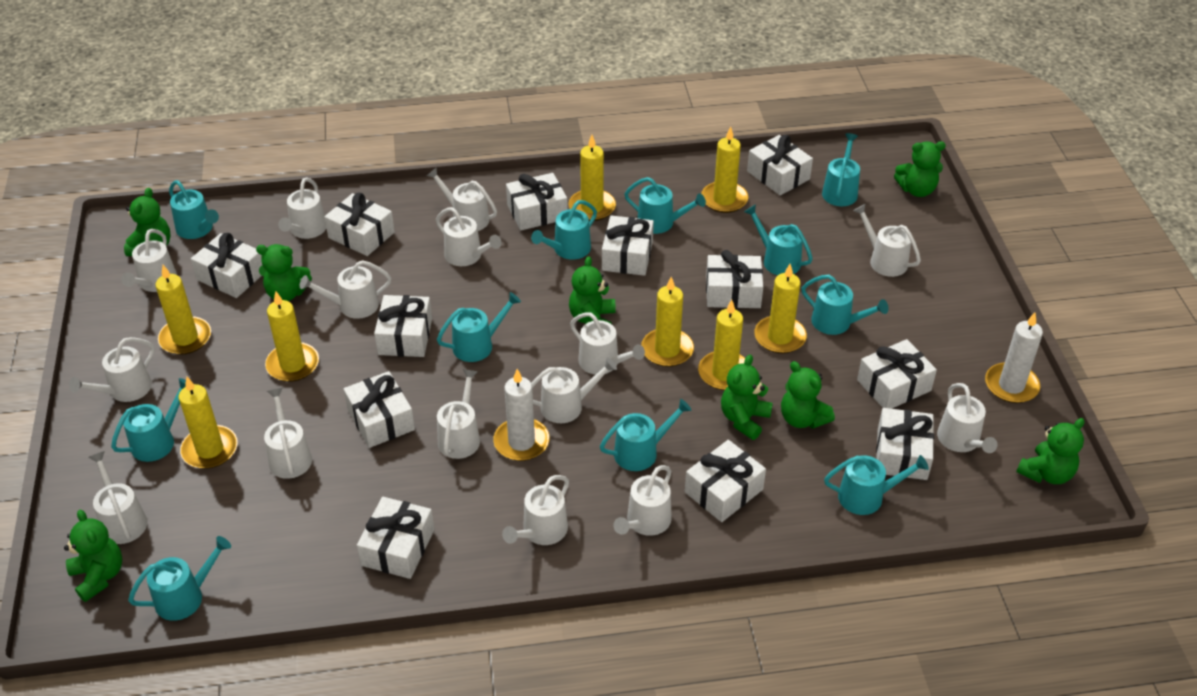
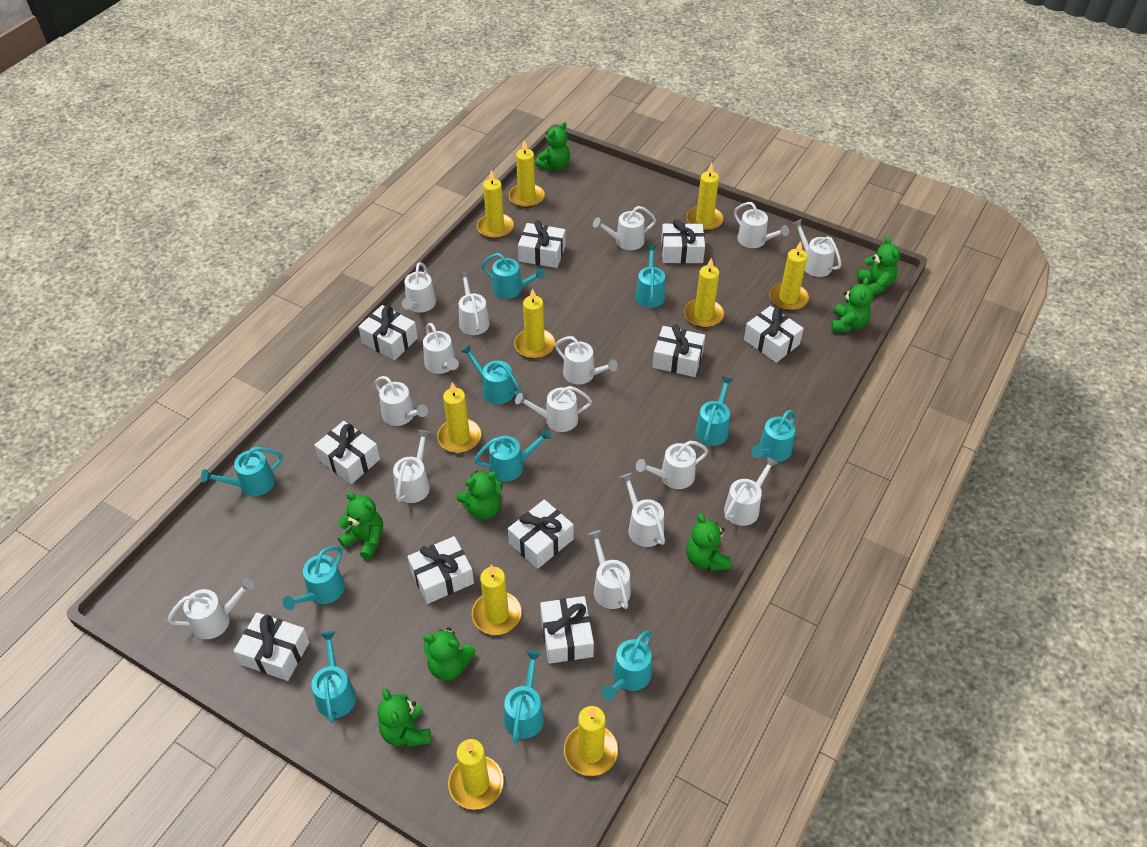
white candle: [493,369,550,461] [985,312,1043,403] = 2 -> none = 0
white gift: [191,233,262,298] [324,193,395,256] [344,371,415,448] [357,497,434,579] [374,295,432,357] [506,173,568,231] [602,215,654,276] [685,440,766,522] [706,250,763,308] [747,135,813,195] [857,339,937,409] [876,408,934,480] = 12 -> [234,612,310,681] [314,421,380,484] [358,305,418,360] [407,536,474,604] [508,500,574,569] [518,220,566,268] [540,596,594,664] [653,324,705,377] [661,219,705,263] [744,306,804,363] = 10
yellow candle: [155,265,211,355] [179,377,238,469] [265,291,319,382] [568,135,616,221] [641,277,694,367] [698,300,745,390] [701,127,748,213] [754,264,807,354] = 8 -> [437,382,481,453] [448,739,504,810] [472,565,522,635] [477,170,514,239] [509,140,545,208] [514,288,555,359] [564,706,618,776] [684,258,724,328] [686,163,724,231] [769,241,809,311] = 10

